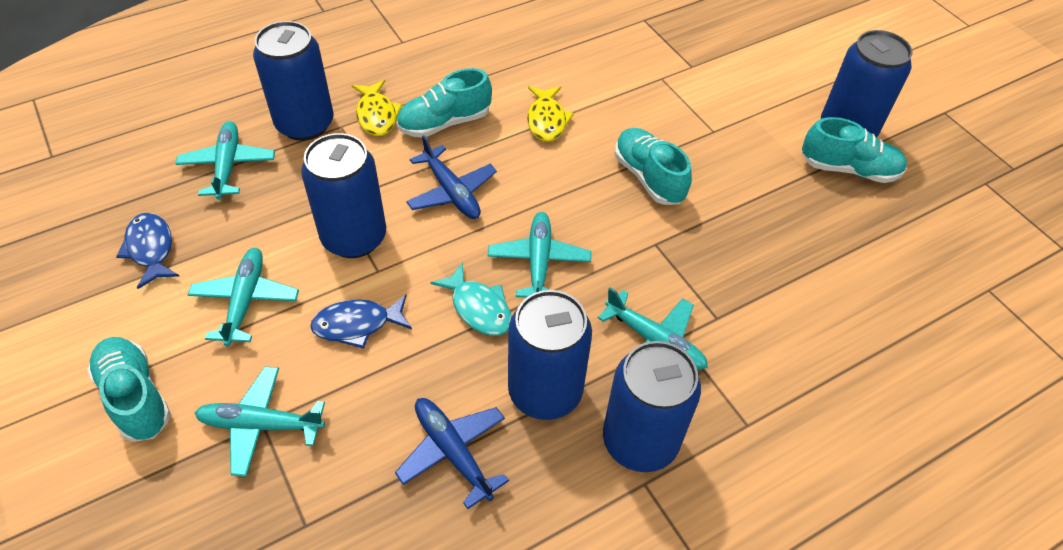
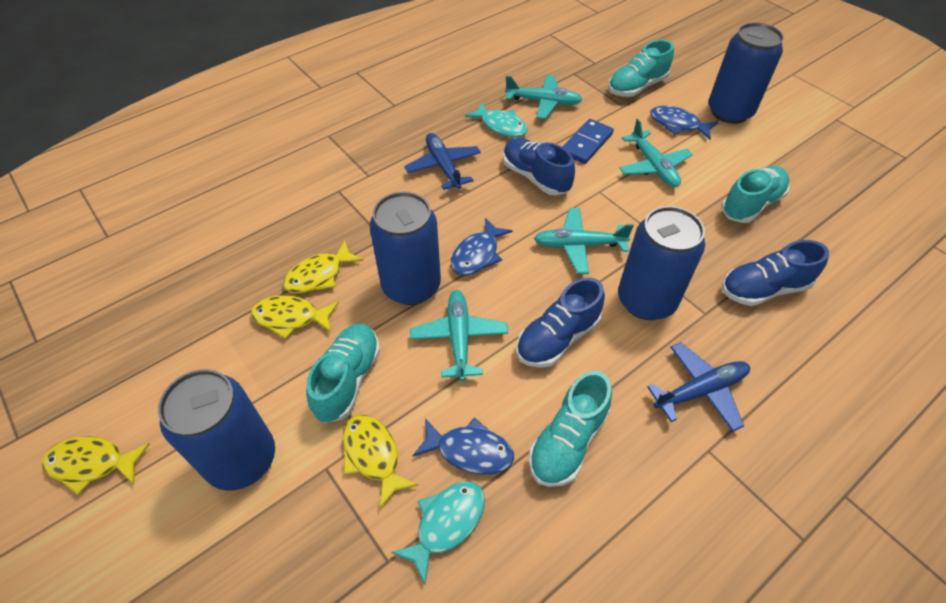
blue can: [253,21,334,141] [301,133,386,258] [508,290,592,420] [603,341,701,472] [821,30,912,137] = 5 -> [158,369,275,491] [370,192,441,305] [618,206,705,320] [708,23,784,124] = 4
blue domino: none = 0 -> [563,119,614,164] = 1
blue fish: [116,213,179,289] [310,295,412,349] = 2 -> [413,417,514,475] [451,218,513,275] [650,106,718,139] = 3
blue shoe: none = 0 -> [503,138,575,195] [516,277,605,368] [722,240,829,306] = 3
turquoise fish: [430,263,512,336] = 1 -> [391,481,485,584] [465,102,528,138] = 2
turquoise plane: [176,121,275,200] [188,248,299,346] [195,366,325,477] [488,212,591,298] [598,287,708,370] = 5 -> [410,290,508,381] [505,75,583,119] [534,208,634,274] [619,119,693,187] = 4
yellow fish: [352,80,403,136] [527,86,574,142] = 2 -> [42,437,150,495] [251,295,339,339] [283,240,364,294] [342,415,419,509] = 4

